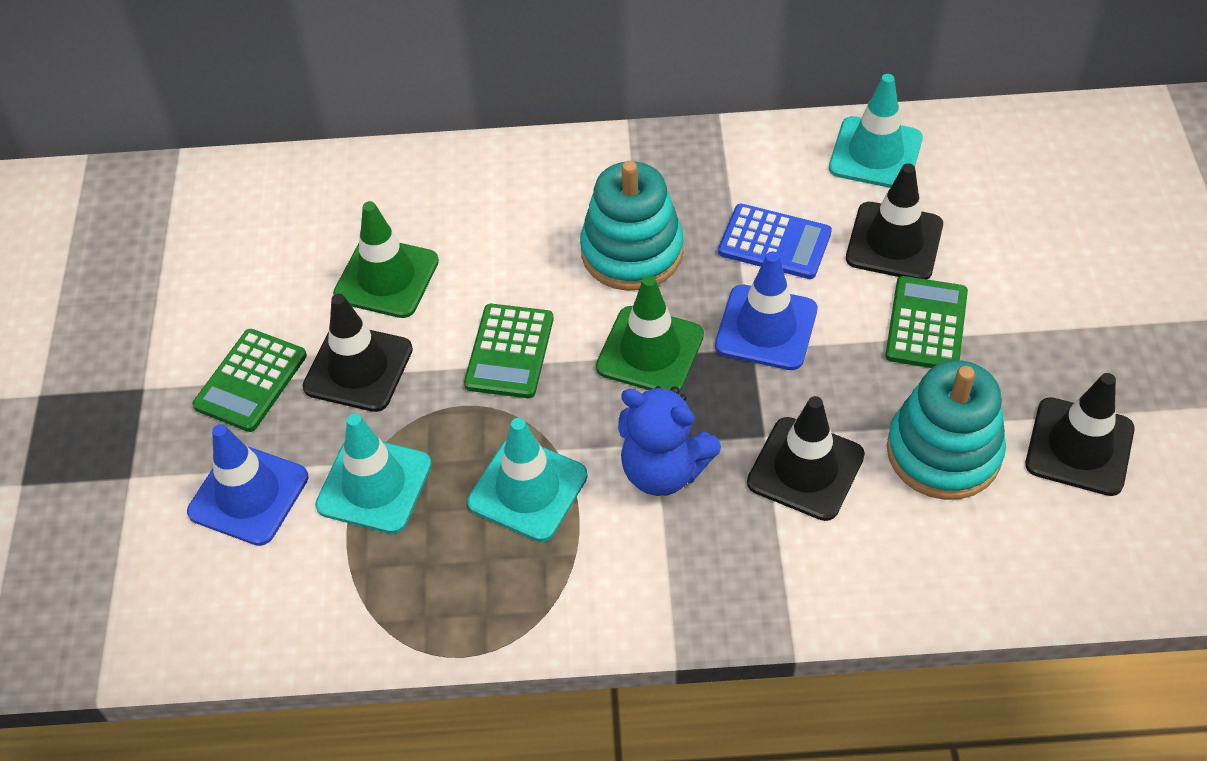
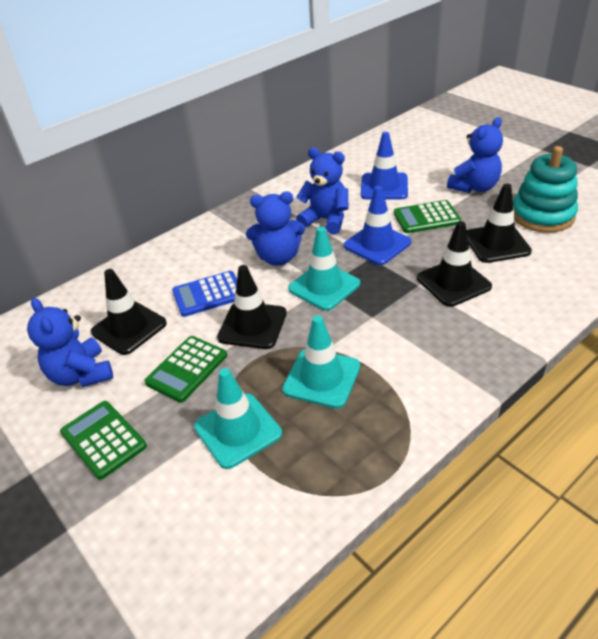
blue teddy bear: [618,386,721,496] = 1 -> [27,298,113,387] [246,192,305,266] [296,147,349,234] [447,117,503,193] = 4
green traffic cone: [333,201,439,318] [596,275,704,392] = 2 -> none = 0
turquoise stacking toy: [580,161,683,291] [887,360,1006,500] = 2 -> [513,146,578,233] = 1

